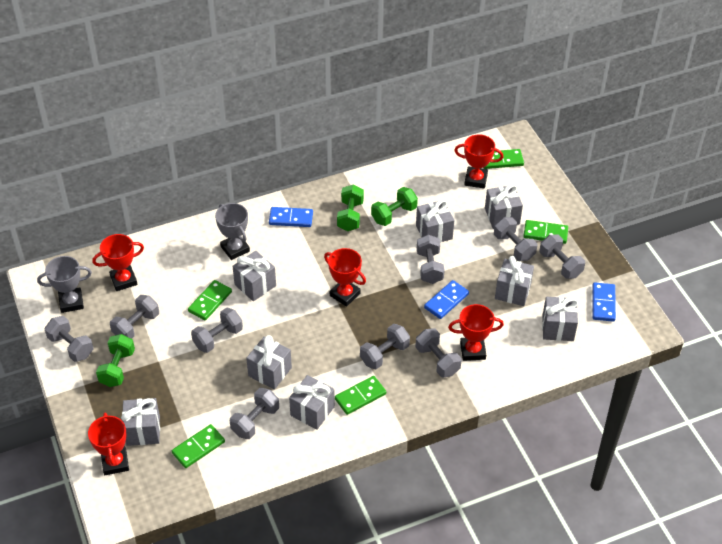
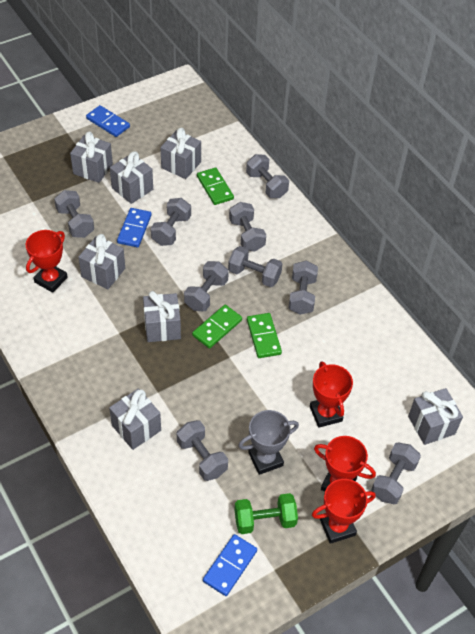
green domino: [172,424,225,468] [188,280,232,320] [335,376,386,415] [484,149,524,169] [524,220,568,244] = 5 -> [192,305,242,349] [197,167,234,205] [247,313,282,358] = 3
green dumbbell: [96,334,135,387] [337,184,364,231] [371,187,418,226] = 3 -> [234,493,298,534] = 1
grey gift: [121,398,160,446] [233,251,276,301] [246,335,292,390] [289,375,335,430] [416,199,454,243] [485,184,523,229] [495,256,534,306] [542,297,578,341] = 8 -> [70,131,113,183] [78,234,125,289] [109,388,161,450] [110,151,153,204] [143,291,181,342] [160,128,201,179] [408,388,463,445] = 7
grey trophy: [37,256,92,313] [215,203,250,260] = 2 -> [238,410,299,475] = 1
red trophy: [88,412,129,475] [92,234,144,291] [324,248,366,307] [448,304,504,361] [454,134,503,188] = 5 -> [25,230,68,293] [310,361,353,428] [312,479,376,544] [314,436,376,492] = 4

